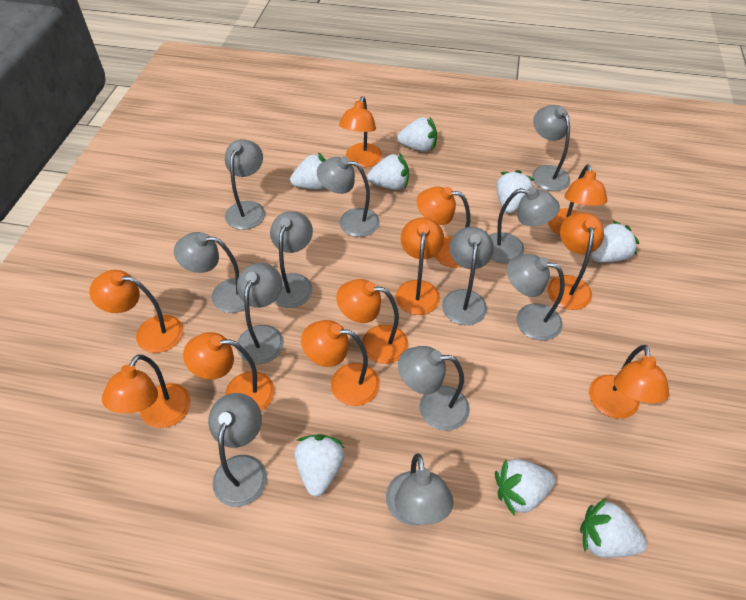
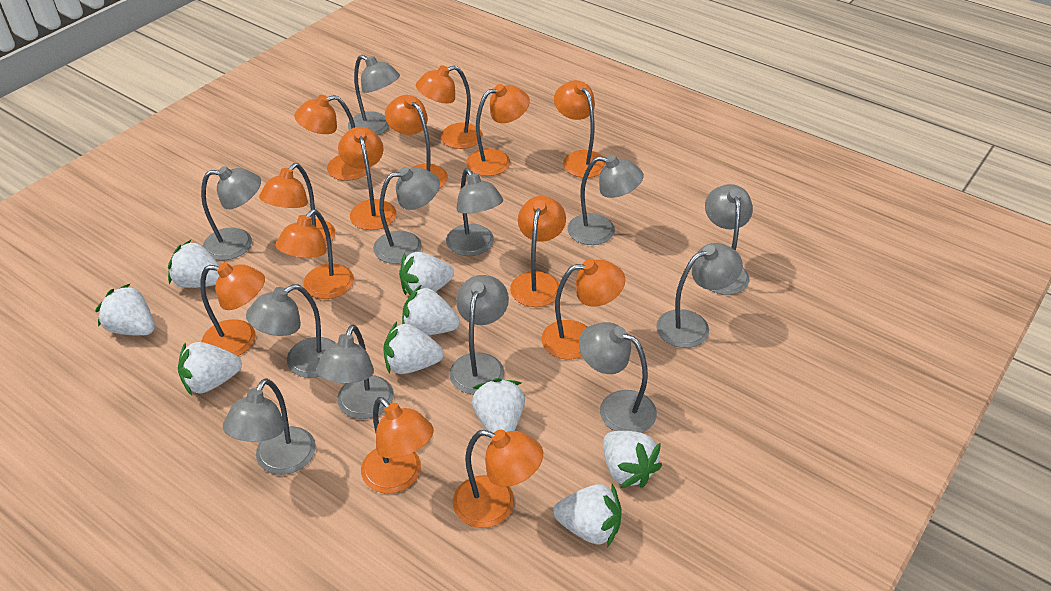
orange lamp: [89,270,183,353] [102,354,191,428] [183,332,275,411] [301,320,380,406] [336,279,408,364] [339,96,382,168] [396,217,444,315] [417,186,470,268] [547,213,604,310] [548,164,607,235] [589,345,669,419] = 11 -> [200,262,265,356] [259,163,335,246] [275,209,354,299] [294,95,371,181] [338,127,397,230] [361,397,434,494] [385,95,448,189] [416,65,483,149] [453,430,543,528] [466,84,530,176] [510,196,566,307] [542,259,625,359] [554,80,606,178] = 13
white strawberry: [290,152,326,190] [295,434,345,497] [367,153,409,190] [397,117,437,152] [495,459,555,516] [496,170,535,213] [580,498,647,558] [591,220,639,263] = 8 -> [95,284,155,336] [168,240,220,288] [178,342,242,396] [383,322,444,374] [399,252,454,295] [402,285,460,335] [472,378,525,433] [553,484,621,547] [603,431,662,488] = 9

